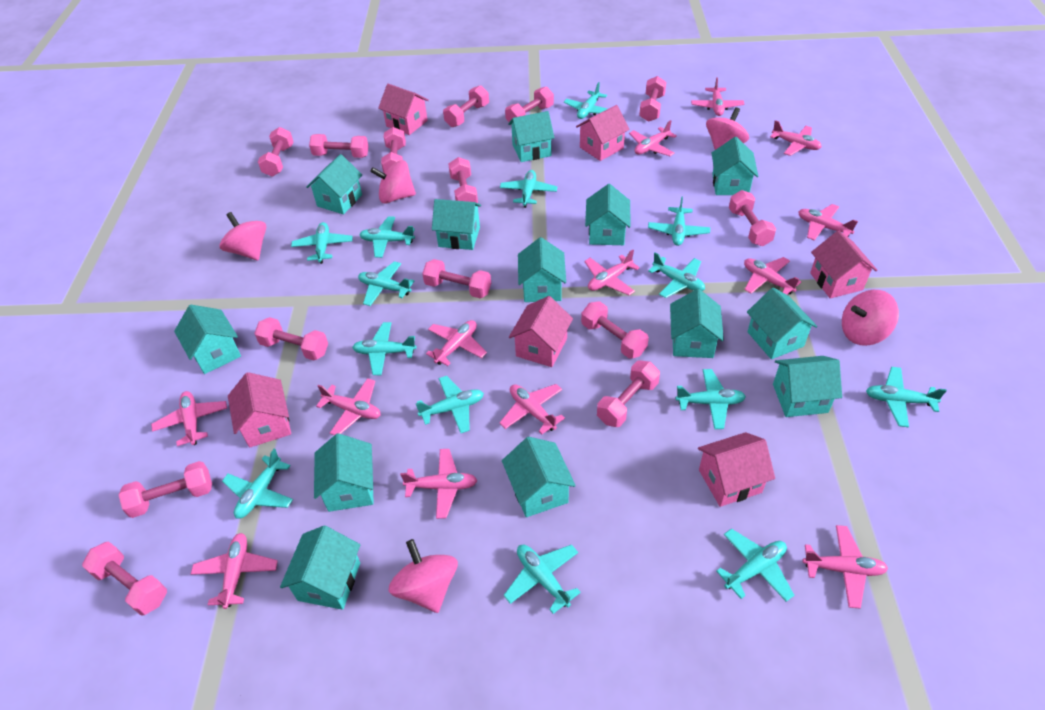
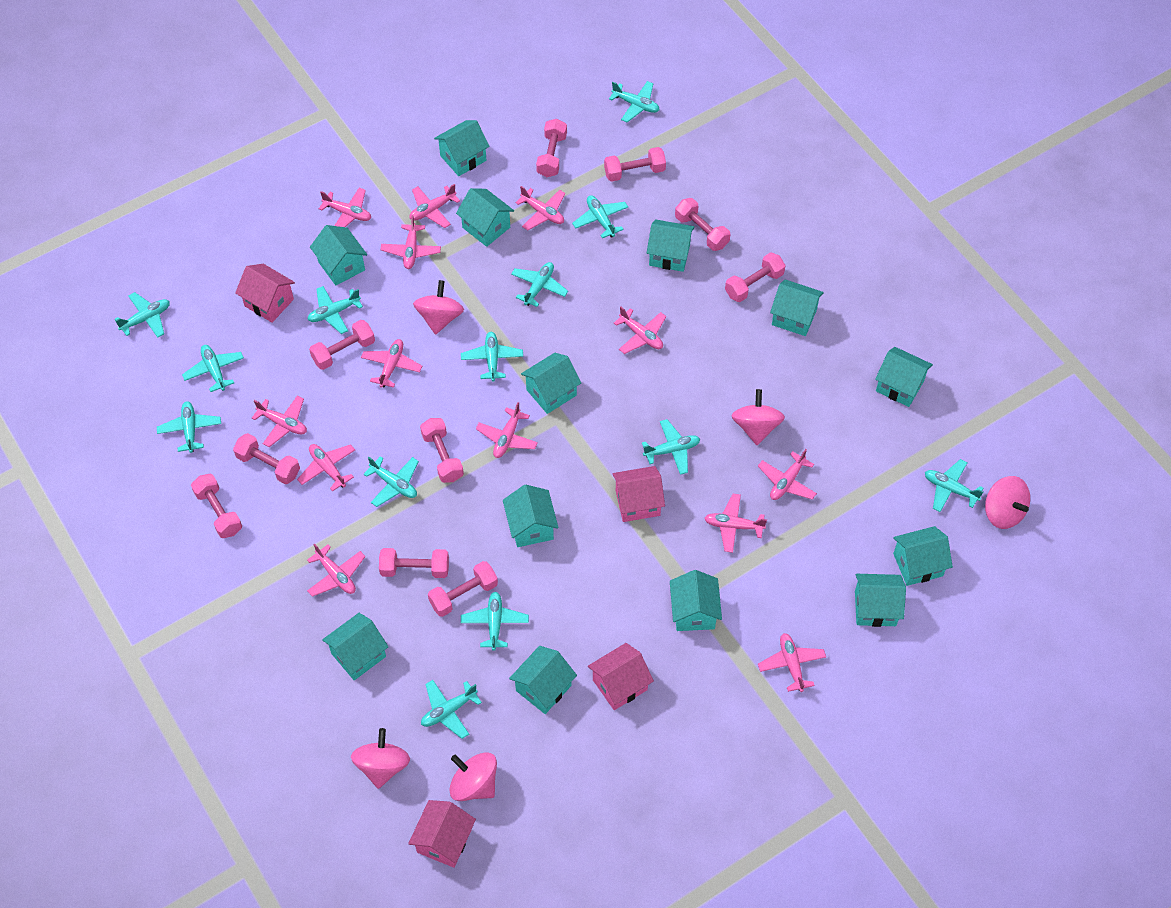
pink dumbbell: [82,541,167,616] [119,461,212,518] [254,317,328,360] [258,127,293,176] [309,134,369,158] [381,127,406,173] [422,259,491,298] [443,85,489,127] [448,157,478,203] [505,87,554,122] [581,301,649,359] [597,360,660,427] [639,76,666,122] [729,190,776,246] = 14 -> [191,474,242,538] [233,433,300,484] [309,320,375,370] [379,548,449,578] [420,418,464,483] [428,561,498,617] [536,119,567,177] [604,147,666,182] [675,198,730,251] [725,252,786,302] = 10
pink house: [228,372,291,448] [378,84,429,135] [509,296,573,367] [576,105,630,161] [698,432,775,507] [810,230,878,298] = 6 -> [235,264,295,322] [408,800,476,868] [588,643,654,710] [612,466,665,522] = 4
turquoise plane: [222,449,293,519] [291,222,353,264] [352,322,417,375] [358,261,414,306] [359,216,415,258] [416,376,484,433] [500,170,557,208] [504,544,581,614] [564,82,607,119] [648,197,710,246] [648,252,705,298] [676,369,746,429] [716,528,794,602] [866,367,947,427] = 14 -> [115,292,170,338] [157,401,221,453] [182,345,244,392] [307,286,363,334] [363,456,419,507] [421,680,482,739] [461,332,523,381] [461,592,529,651] [511,262,568,307] [572,195,628,238] [609,81,659,123] [642,419,700,475] [925,459,983,512] = 13

